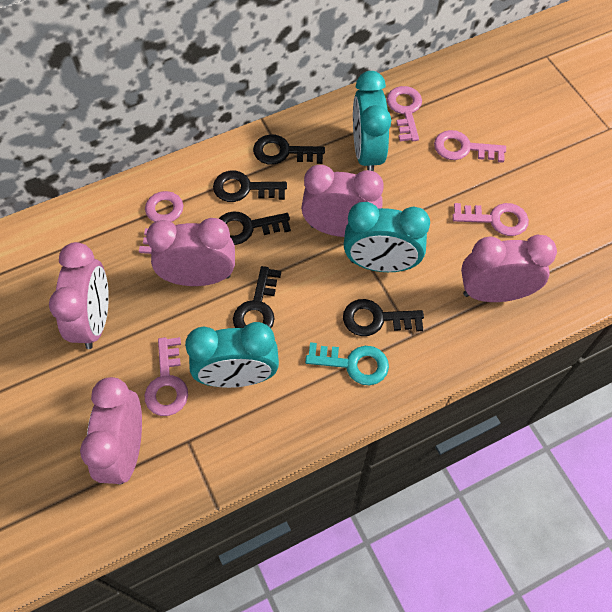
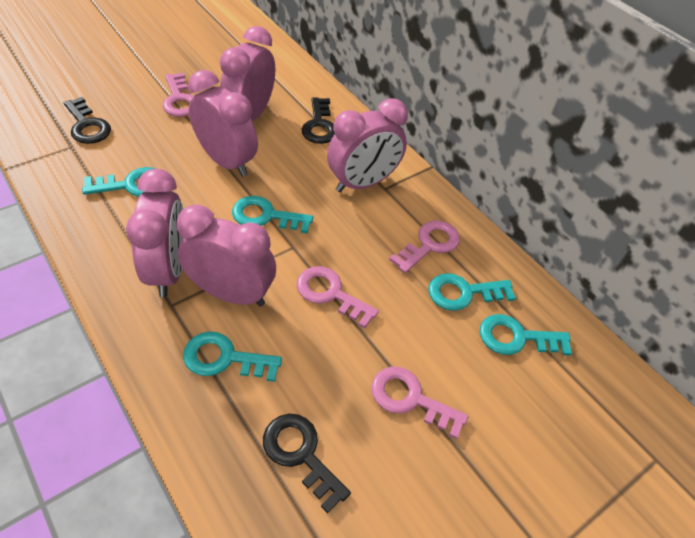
black key: [213,171,287,202] [219,211,291,245] [233,266,281,328] [253,134,325,165] [343,299,424,336] = 5 -> [64,97,111,144] [263,414,351,513] [301,97,335,144] = 3
pink key: [139,191,184,254] [145,337,188,416] [387,86,422,141] [434,130,506,163] [452,203,529,236] = 5 -> [162,73,194,117] [296,266,379,328] [371,366,468,439] [389,220,460,273] = 4
turquoise clock: [185,322,279,388] [344,202,430,272] [353,71,391,171] = 3 -> none = 0
turquoise key: [305,342,389,385] = 1 -> [82,167,156,197] [183,331,282,382] [232,196,313,234] [428,273,516,311] [480,314,572,355] = 5

